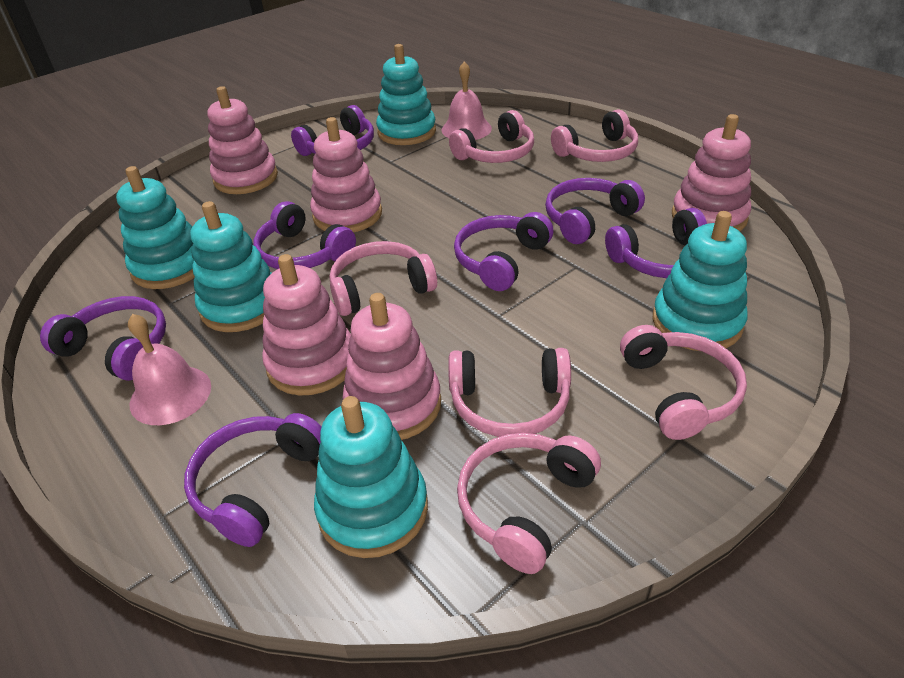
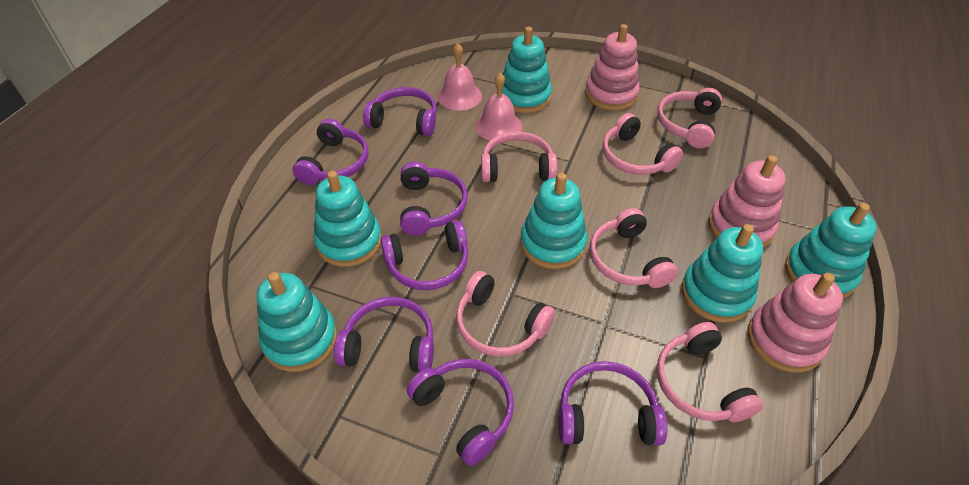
pink stacking toy: [207,86,278,194] [262,254,351,395] [310,117,382,232] [343,293,441,440] [672,114,751,231] = 5 -> [585,24,640,110] [708,155,785,248] [748,273,843,373] = 3
turquoise stacking toy: [116,166,195,289] [190,201,272,332] [314,396,428,558] [376,44,436,145] [652,211,747,351] = 5 -> [257,272,337,372] [314,171,382,267] [502,27,552,113] [520,173,587,269] [682,224,763,323] [785,203,877,298] = 6

